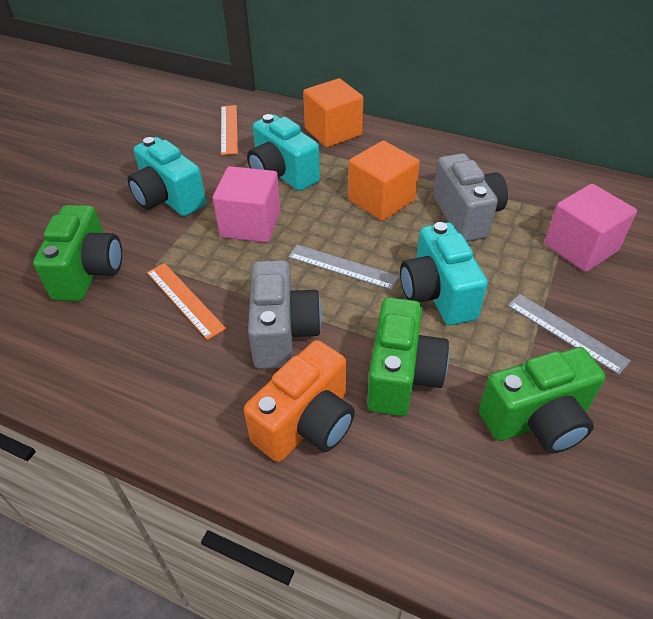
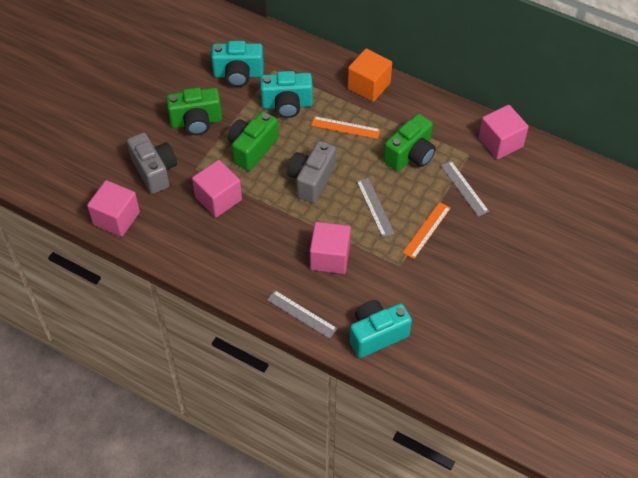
grey ruler: [288,245,399,290] [508,294,631,375] = 2 -> [267,290,337,339] [357,178,394,237] [440,161,489,217] = 3
orange camera: [244,340,355,462] = 1 -> none = 0
orange cube: [303,78,363,147] [348,140,420,221] = 2 -> [348,48,392,102] = 1
pink cube: [212,166,281,243] [544,184,637,272] = 2 -> [87,180,140,237] [192,160,242,217] [310,222,351,274] [478,105,529,159] = 4

